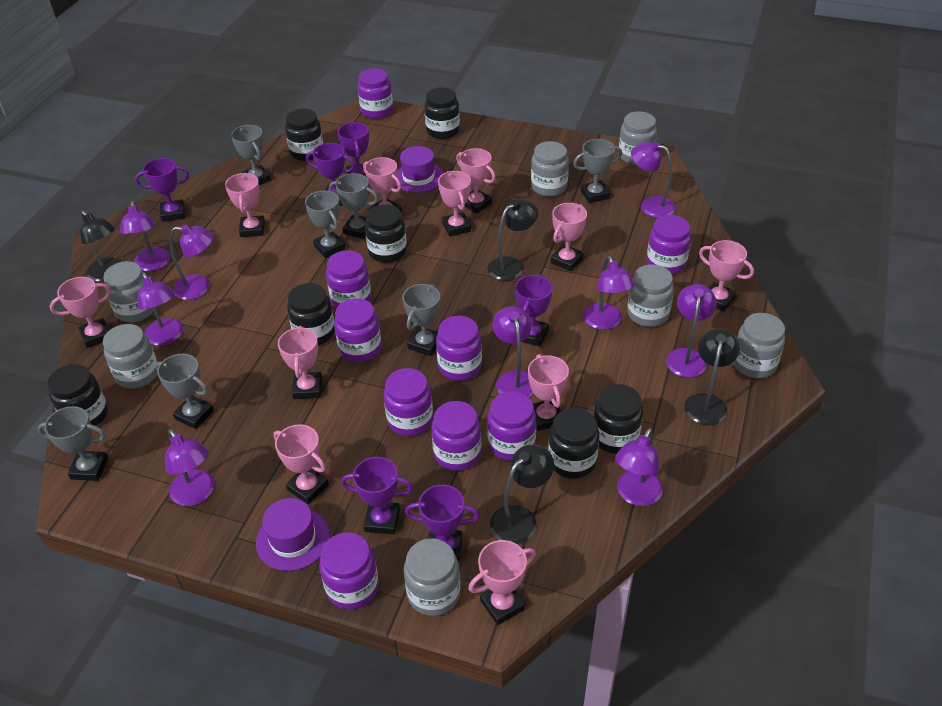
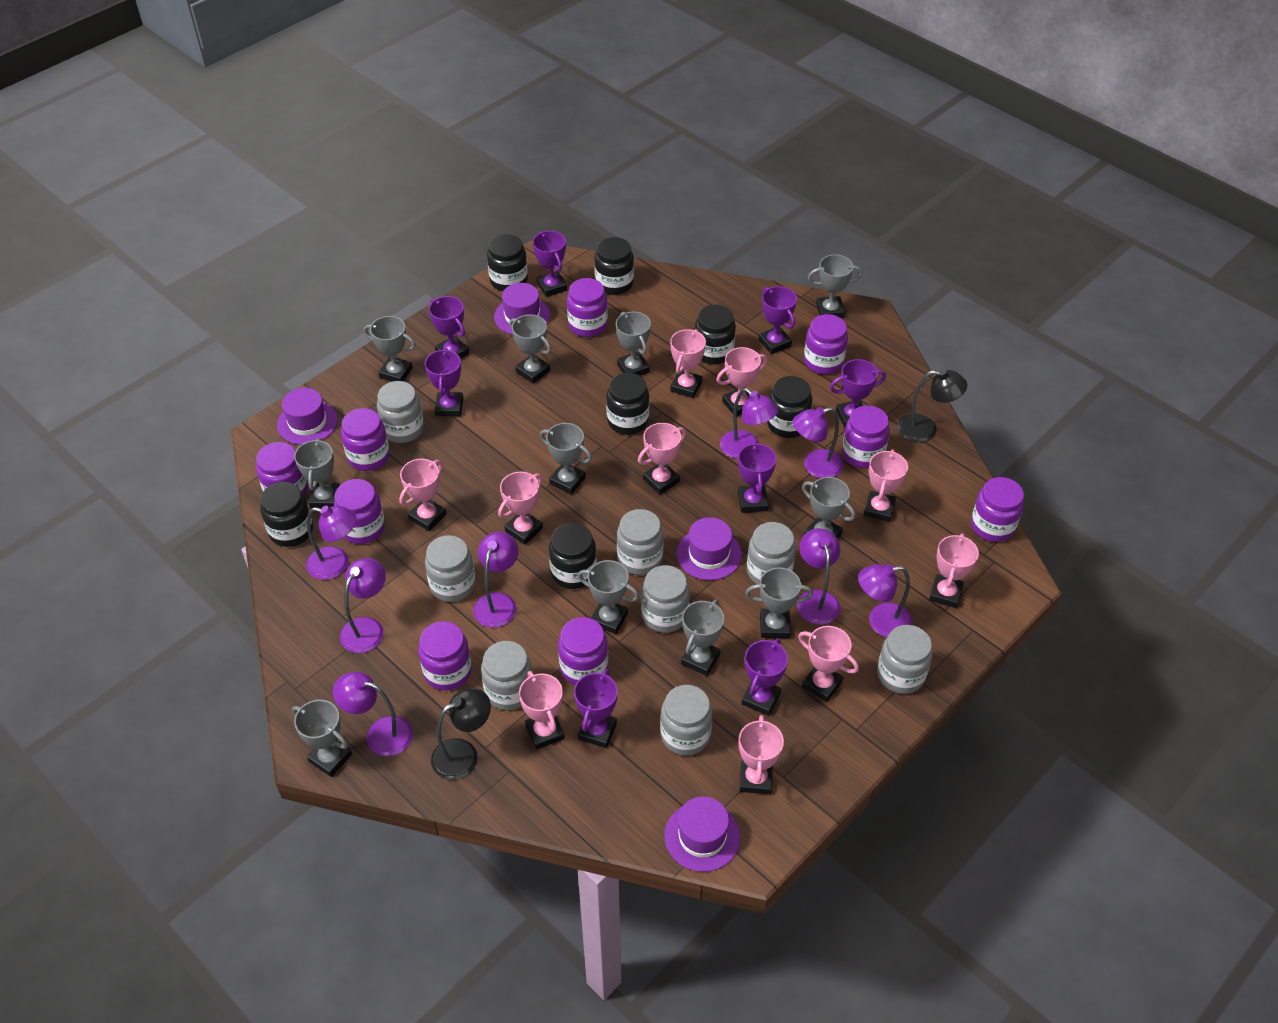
black lamp: [80,210,121,282] [487,199,538,281] [490,444,554,544] [684,328,740,425] = 4 -> [431,688,491,780] [898,369,967,442] = 2
grey jar: [103,261,154,322] [103,324,157,389] [404,538,461,616] [531,141,569,196] [619,111,657,165] [627,264,674,327] [733,313,785,378] = 7 -> [377,381,424,443] [425,535,476,602] [481,641,532,710] [617,509,663,575] [641,565,690,633] [660,685,712,755] [747,522,796,584] [877,625,933,694] = 8
grey trophy: [37,406,108,481] [155,354,214,429] [231,125,271,185] [305,191,345,258] [329,173,378,239] [402,284,440,356] [573,139,622,203] = 7 -> [292,700,352,777] [294,438,340,508] [364,316,416,382] [509,314,551,384] [540,423,592,494] [578,560,639,634] [616,312,651,376] [681,600,724,676] [745,567,813,638] [802,477,855,539] [808,254,862,318] = 11
pink trophy: [50,277,111,348] [225,173,265,237] [273,424,329,504] [278,326,322,399] [363,157,402,212] [438,171,471,237] [456,148,496,214] [468,540,536,625] [528,354,569,431] [551,203,587,271] [699,240,754,312] = 11 -> [399,459,446,531] [498,472,543,545] [519,671,565,750] [638,423,686,494] [670,329,706,398] [716,347,767,416] [739,715,784,794] [798,626,859,702] [864,449,908,522] [929,533,979,608] = 10
purple hat: [256,498,330,571] [395,146,444,193] = 2 -> [277,388,338,445] [494,283,550,335] [664,796,740,872] [677,517,742,580] = 4
purple lamp: [120,201,170,271] [137,273,183,346] [165,429,215,506] [170,224,214,300] [492,306,534,398] [583,256,635,330] [615,428,663,506] [631,141,676,218] [666,284,717,378] = 9 -> [306,506,357,580] [333,672,413,756] [340,558,386,653] [473,532,518,628] [720,388,778,459] [792,407,844,478] [797,528,840,625] [858,564,913,638] = 8
purple trophy: [135,158,189,222] [306,143,355,206] [338,122,369,177] [341,457,413,534] [405,485,480,563] [515,275,553,347] = 6 -> [425,348,463,416] [429,296,470,359] [533,231,567,297] [574,669,618,748] [738,441,777,513] [742,638,788,716] [758,286,797,354] [830,359,886,428] = 8

